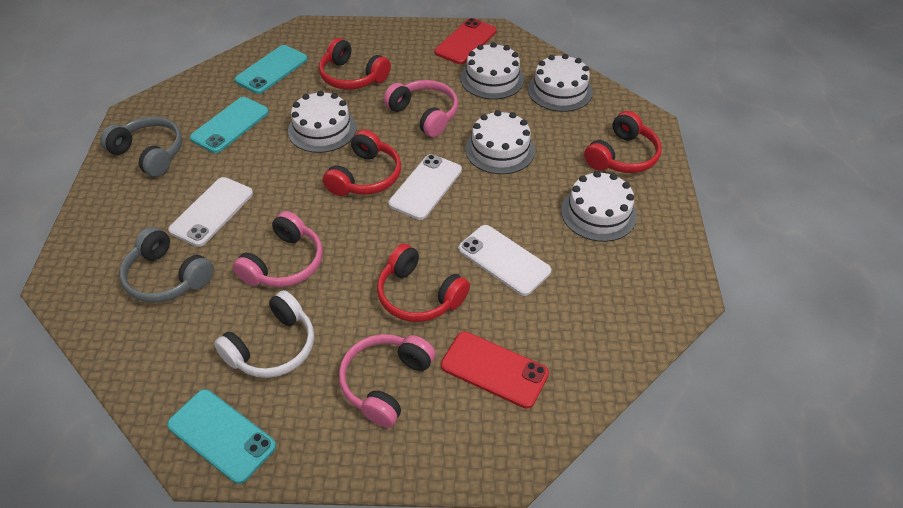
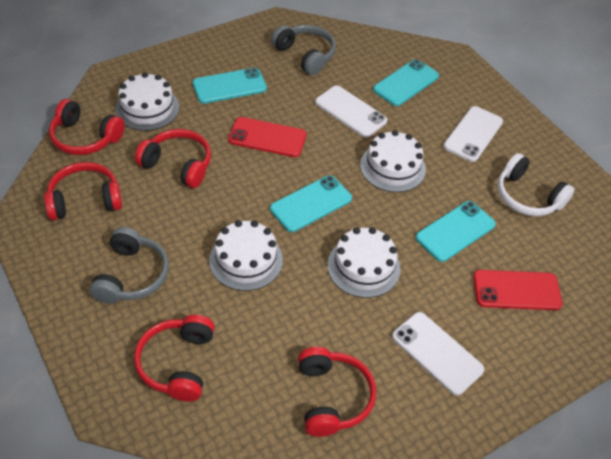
pink headphones: [233,211,323,287] [339,334,436,428] [384,80,458,137] = 3 -> none = 0
red headphones: [319,38,391,90] [323,130,401,196] [377,243,470,322] [584,111,662,173] = 4 -> [44,162,122,220] [49,99,125,155] [134,315,215,402] [135,129,211,188] [298,347,376,437] = 5
turquoise phone: [167,389,276,484] [190,97,269,153] [235,45,307,94] = 3 -> [193,68,267,104] [270,175,352,232] [373,59,439,106] [416,201,496,262] = 4
white cake: [288,90,357,153] [461,42,524,99] [465,110,535,174] [528,54,593,112] [561,171,637,242] = 5 -> [115,72,179,131] [209,220,283,291] [327,227,401,298] [360,130,426,192] = 4

